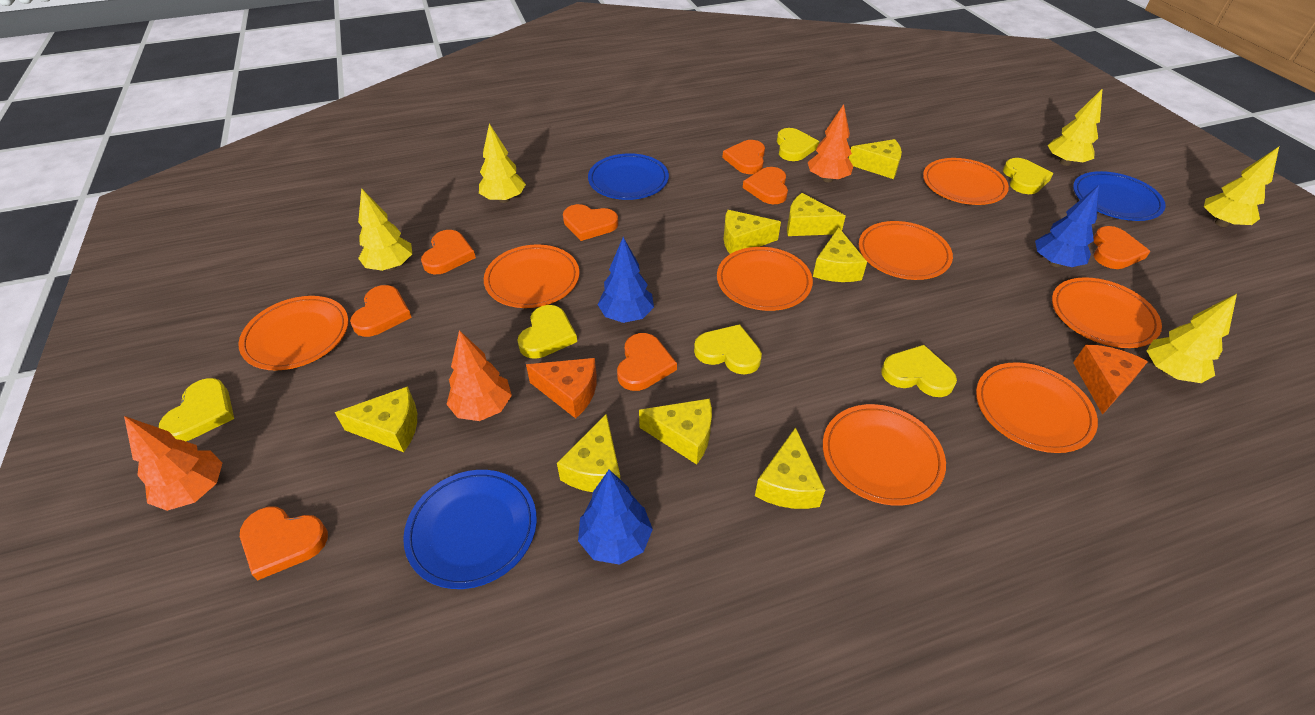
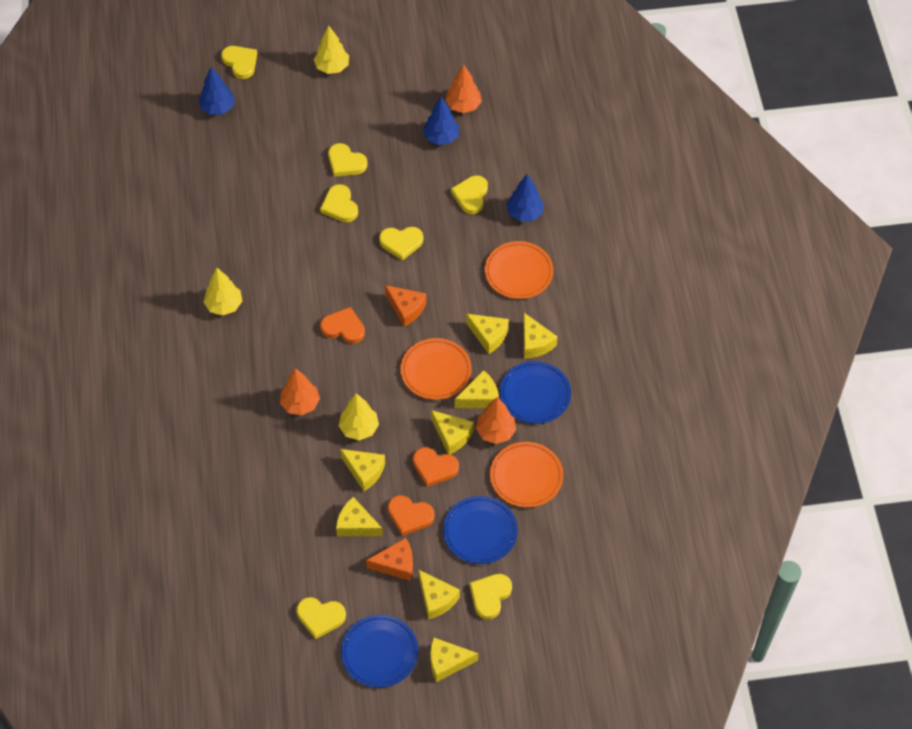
orange heart: [240,507,328,580] [350,285,412,337] [421,230,476,274] [563,204,618,241] [617,333,677,391] [722,140,765,174] [743,167,788,204] [1093,226,1151,269] = 8 -> [320,307,365,344] [388,495,435,536] [413,447,459,487] = 3
orange plate: [239,296,348,371] [484,244,579,308] [717,247,813,311] [823,404,946,506] [859,221,953,280] [923,158,1009,205] [976,362,1098,453] [1052,277,1162,348] = 8 -> [401,338,472,400] [485,241,553,299] [490,442,563,508] = 3
yellow heart: [159,378,234,441] [517,305,577,359] [694,324,762,375] [777,128,819,161] [881,345,957,397] [1003,158,1054,194] = 6 -> [221,46,257,79] [297,597,346,639] [320,184,358,222] [328,143,367,177] [379,227,424,261] [451,176,488,214] [470,574,512,620] = 7
yellow tree: [358,188,412,271] [479,124,526,203] [1048,88,1103,166] [1147,294,1237,383] [1204,147,1279,227] = 5 -> [203,268,242,316] [313,25,349,74] [339,393,379,440] = 3

